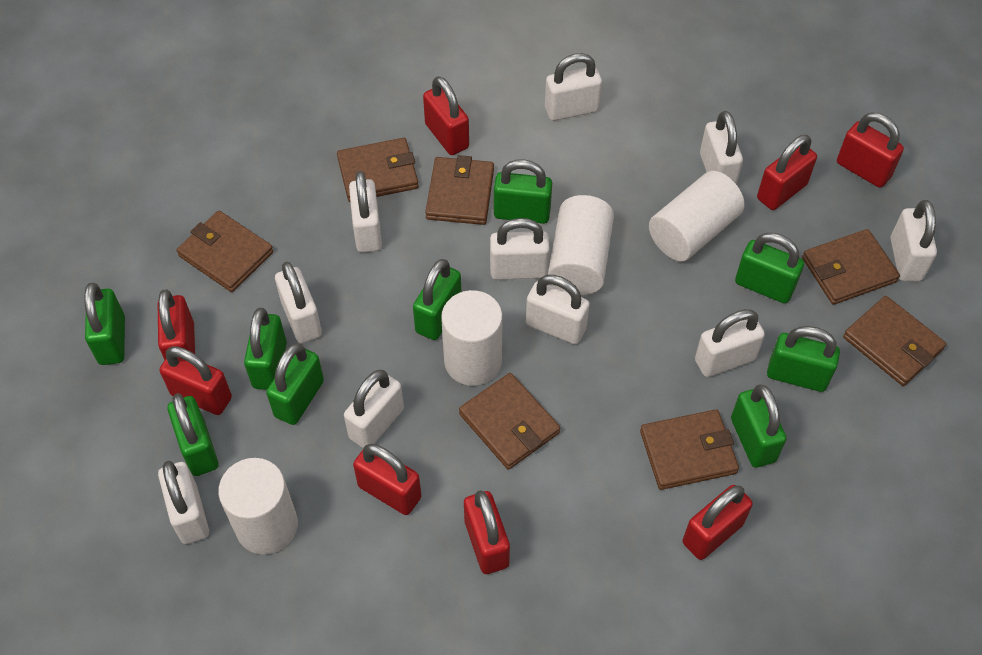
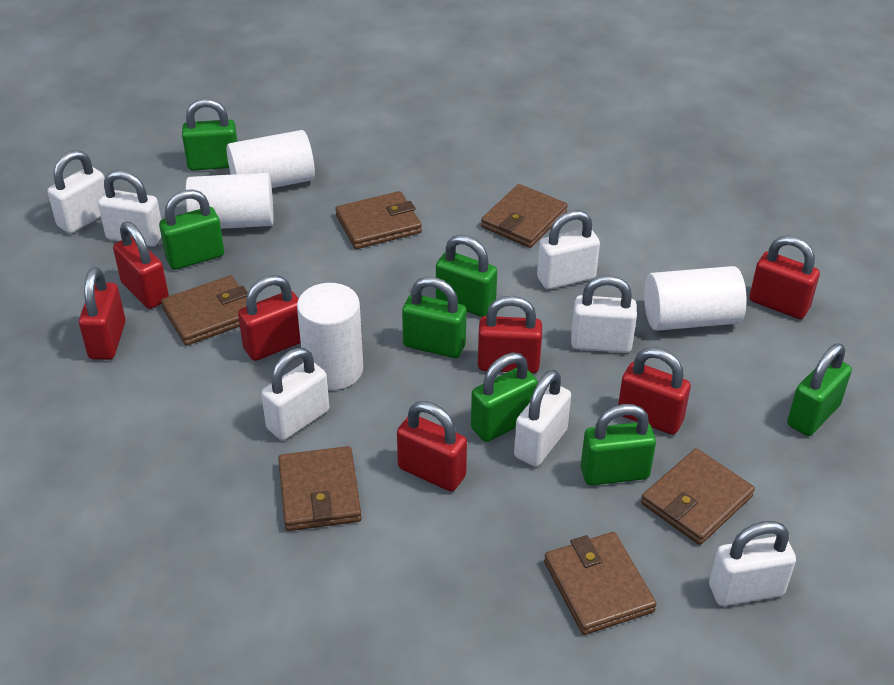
brown wallet: [177,211,273,292] [337,138,419,202] [425,155,494,225] [459,373,560,470] [640,409,739,490] [802,229,900,305] [843,296,946,386] = 7 -> [161,275,248,346] [278,446,362,531] [335,191,422,249] [481,184,568,248] [544,532,657,635] [641,448,755,545] = 6
green padlock: [84,283,125,365] [167,393,219,476] [244,308,287,390] [266,343,324,425] [413,259,461,340] [494,159,552,224] [731,384,787,468] [735,233,804,304] [767,326,840,392] = 9 -> [159,189,224,270] [182,99,238,171] [402,277,467,358] [436,235,497,317] [471,353,538,442] [581,404,656,486] [787,343,852,436] = 7
red padlock: [158,290,195,360] [159,346,232,415] [353,444,422,515] [423,76,469,155] [464,490,510,574] [683,485,753,560] [757,135,817,210] [837,113,904,188] = 8 -> [79,267,126,360] [113,221,169,309] [238,275,301,361] [397,401,467,492] [478,296,542,373] [618,347,691,435] [749,235,820,319] = 7
white padlock: [158,461,209,544] [275,262,322,343] [344,370,404,448] [349,171,382,253] [490,218,550,280] [526,275,590,344] [545,53,602,121] [695,309,765,377] [700,111,743,185] [890,200,937,281] = 10 -> [48,150,105,234] [98,170,161,247] [261,348,329,440] [514,370,571,467] [537,210,600,289] [571,275,637,353] [709,521,796,606] = 7

